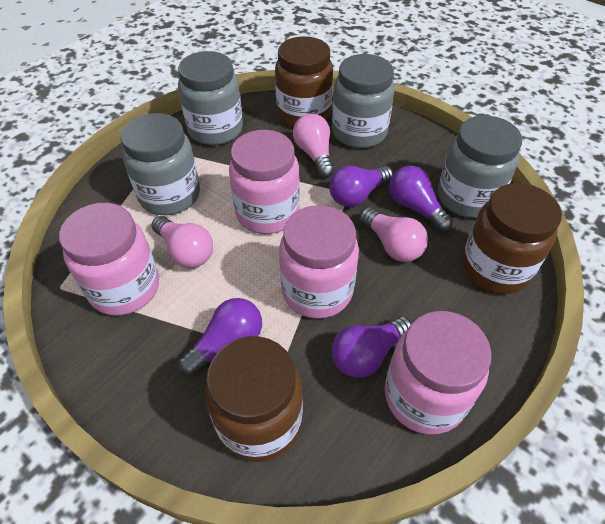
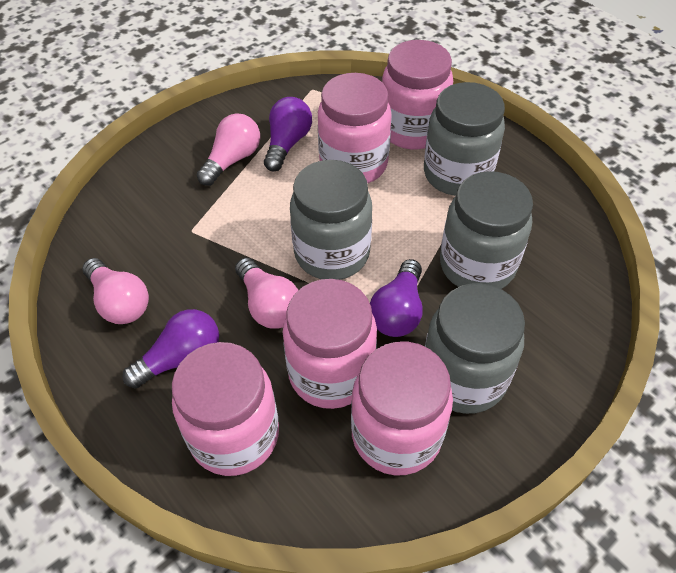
brown jar: [205,336,303,462] [275,36,333,127] [462,183,562,294] = 3 -> none = 0
pink jar: [59,203,159,316] [229,130,300,234] [279,205,359,319] [385,311,492,435] = 4 -> [172,342,279,476] [283,279,377,409] [318,73,392,183] [351,342,453,476] [382,40,453,149] = 5
purple light bulb: [178,298,262,376] [329,166,393,207] [332,316,412,378] [389,166,453,232] = 4 -> [122,309,219,389] [264,97,312,171] [370,259,423,337] = 3

